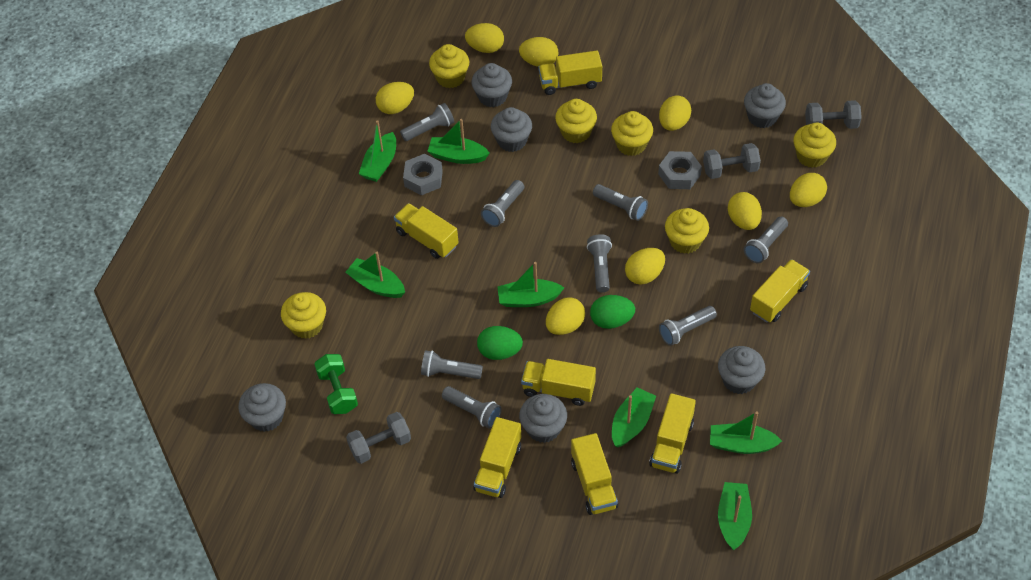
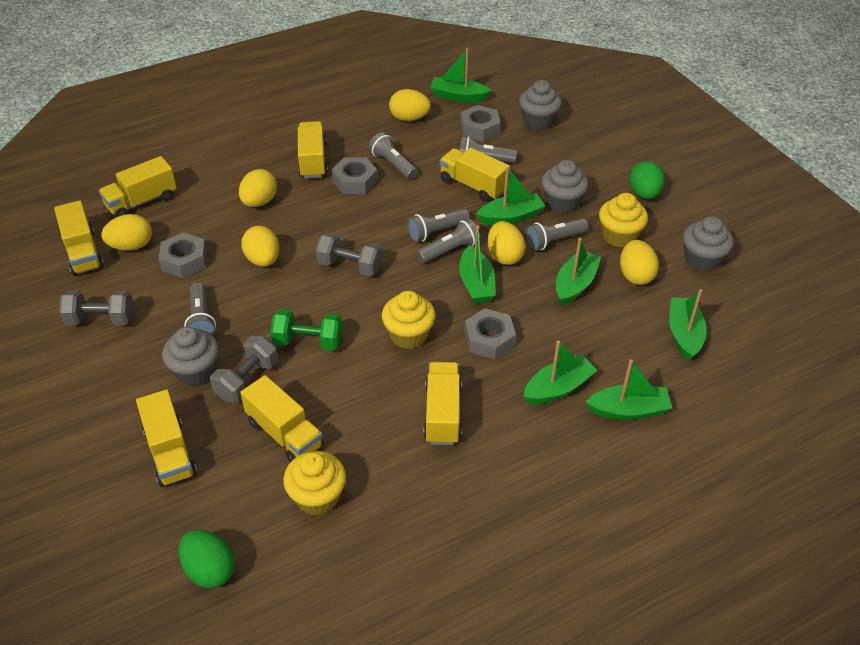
grey cupcake: [238,383,286,432] [472,63,512,107] [491,107,532,152] [519,394,567,443] [718,346,765,394] [744,83,786,128] = 6 -> [162,327,219,386] [519,80,562,130] [541,160,589,213] [683,216,734,272] = 4
grey flashlight: [400,103,454,141] [421,350,483,379] [442,386,502,428] [481,180,524,227] [587,234,612,293] [593,184,648,221] [659,306,717,346] [744,217,788,263] = 8 -> [184,283,216,336] [369,132,417,179] [407,209,470,242] [417,218,480,263] [460,136,517,163] [526,218,589,251] = 6
grey nut: [403,154,443,195] [658,151,702,189] = 2 -> [159,232,207,278] [332,157,378,194] [460,105,500,142] [464,308,516,359] = 4
yellow cupcake: [281,292,326,339] [429,44,469,88] [555,99,597,143] [611,111,653,156] [665,208,709,254] [793,123,836,168] = 6 -> [283,451,346,516] [382,291,436,349] [599,193,648,247] = 3
yellow egg: [376,82,414,114] [465,23,504,53] [519,37,558,67] [546,297,585,335] [625,248,665,285] [659,95,691,131] [728,192,762,230] [790,173,827,207] = 8 -> [101,214,152,251] [239,169,277,207] [241,226,280,267] [389,89,431,121] [487,221,526,265] [620,240,659,285] = 6

